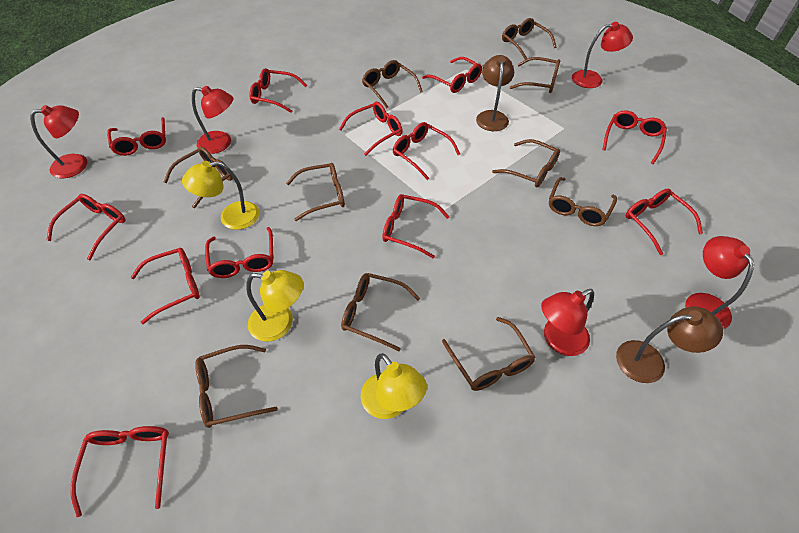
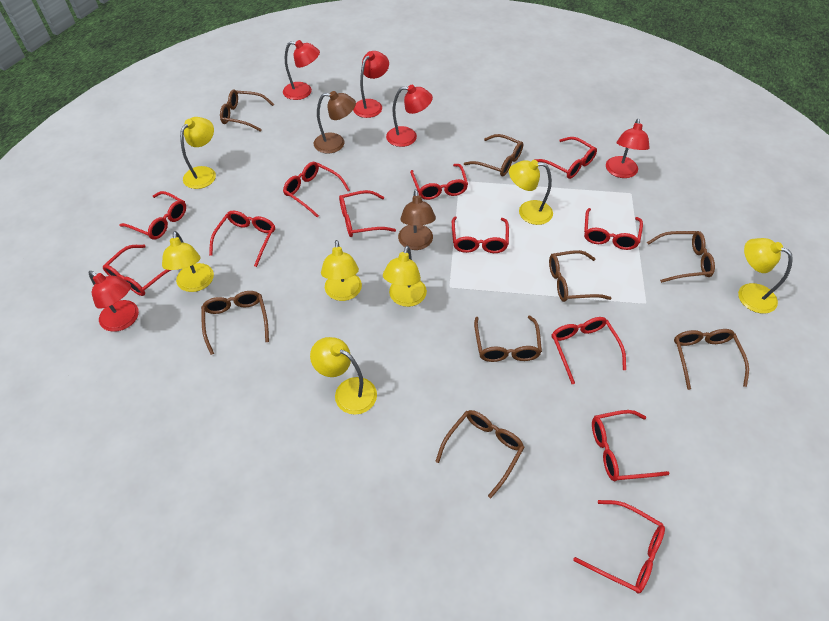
brown glasses: [164,147,233,208] [195,345,278,428] [286,163,345,221] [341,273,420,351] [362,60,423,108] [442,317,536,391] [492,139,560,187] [502,18,556,60] [510,57,560,93] [549,177,617,226] = 10 -> [201,291,269,355] [220,89,274,132] [435,410,525,498] [464,134,523,176] [474,316,542,362] [549,250,612,302] [647,231,715,283] [674,329,749,390] = 8
yellow lamp: [182,161,259,230] [246,270,303,342] [361,353,427,419] = 3 -> [162,231,214,292] [180,117,216,189] [310,337,377,415] [321,240,362,301] [383,246,427,307] [509,160,553,225] [738,238,793,314] = 7

